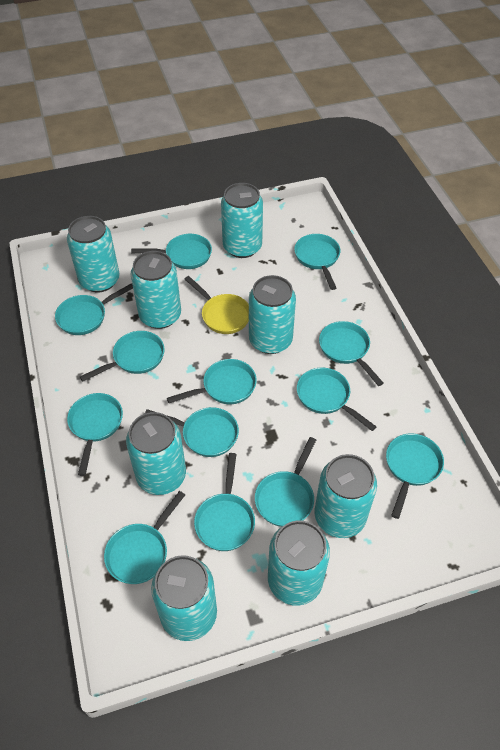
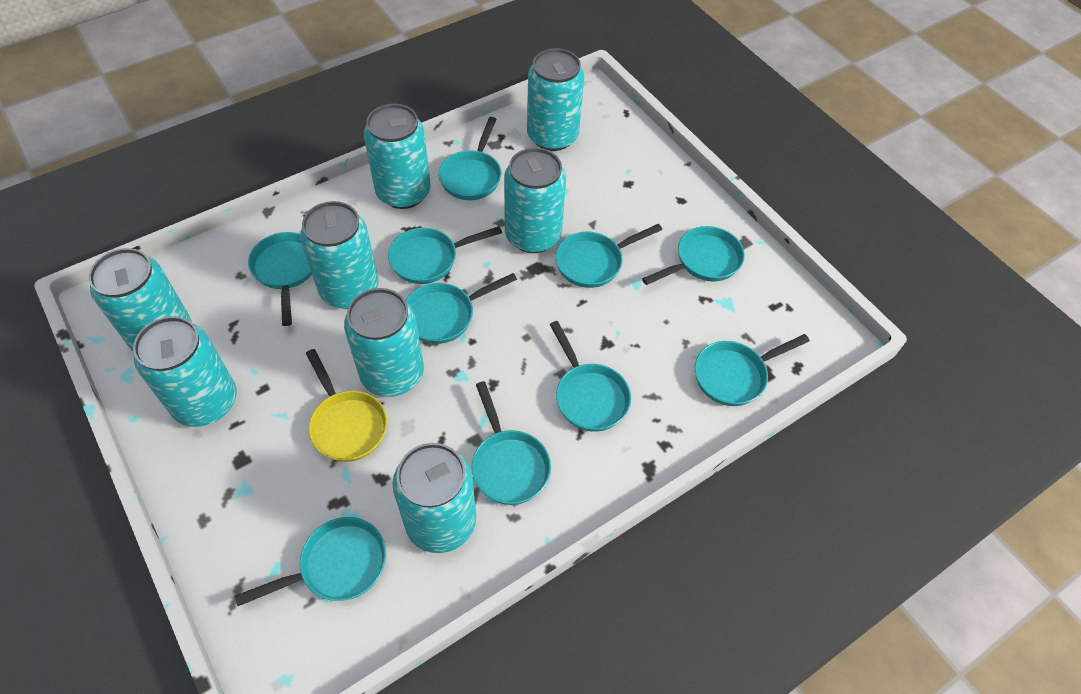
turquoise pan: [55,283,133,335] [67,393,123,476] [80,331,165,382] [104,491,185,584] [131,234,212,269] [145,407,239,457] [167,359,257,404] [194,453,255,551] [255,437,316,527] [294,234,340,290] [297,368,377,431] [319,321,383,386] [386,434,444,519] = 13 -> [235,517,386,606] [248,232,312,326] [388,226,502,284] [405,273,517,344] [438,117,501,200] [471,381,551,505] [550,321,631,432] [555,224,662,288] [642,226,745,285] [695,334,810,406] = 10

